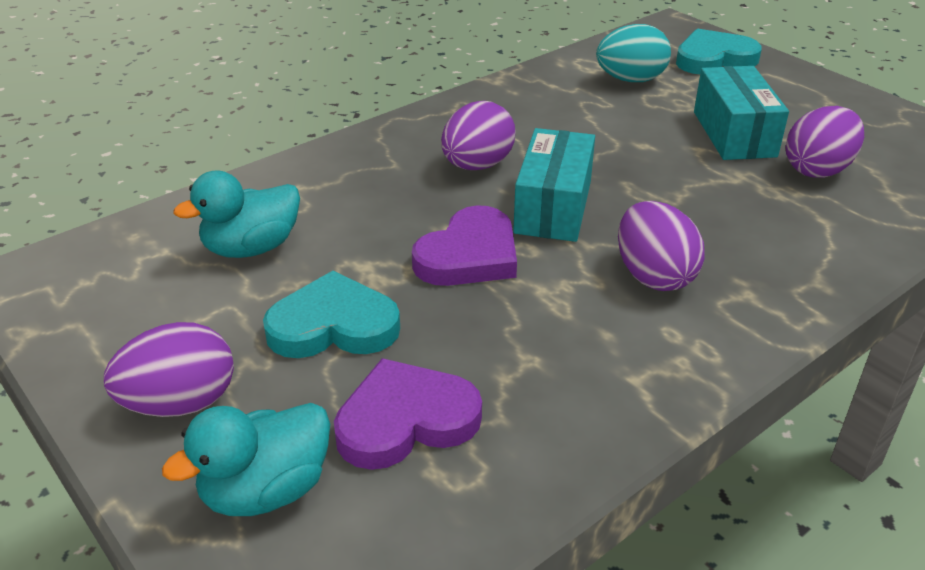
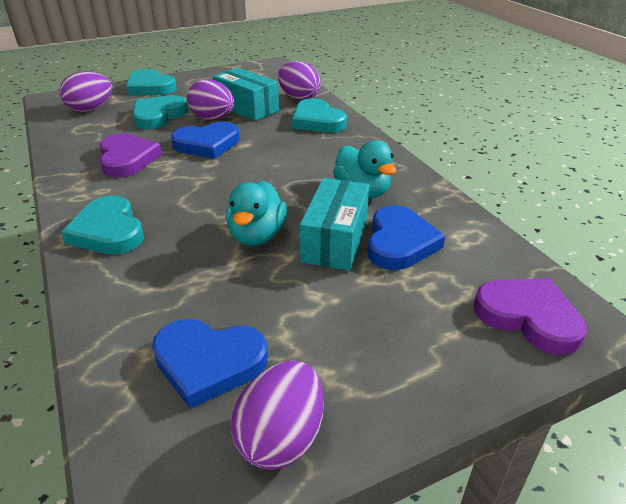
blue heart: none = 0 -> [152,319,268,409] [171,121,240,159] [367,205,445,270] = 3
turquoise egg: [596,24,671,82] = 1 -> none = 0
turquoise heart: [263,271,400,358] [676,29,762,74] = 2 -> [61,196,144,254] [126,69,177,95] [133,95,188,129] [292,98,347,132] = 4

